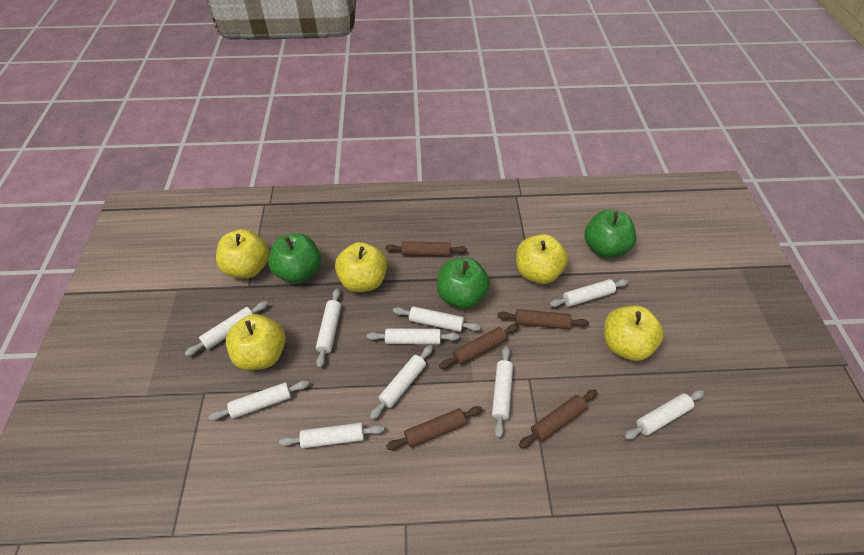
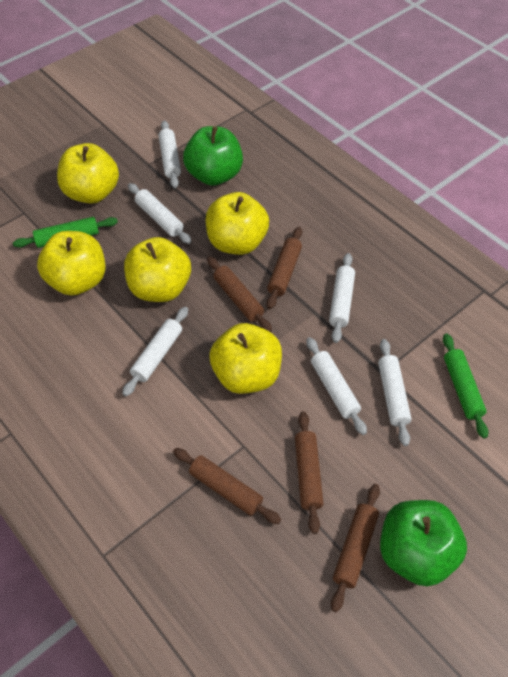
green apple: [268,233,321,283] [437,257,490,309] [584,210,636,258] = 3 -> [183,126,243,186] [380,500,467,586] = 2
green rolling pin: none = 0 -> [13,217,118,248] [443,333,489,439] = 2
white rolling pin: [185,301,268,356] [208,381,309,421] [279,423,384,448] [316,288,341,368] [367,328,459,345] [370,345,433,420] [393,306,481,332] [492,346,513,438] [549,279,628,307] [624,390,704,439] = 10 -> [122,307,188,396] [128,183,192,244] [159,120,181,188] [306,337,367,435] [329,253,355,343] [378,339,411,446] = 6

